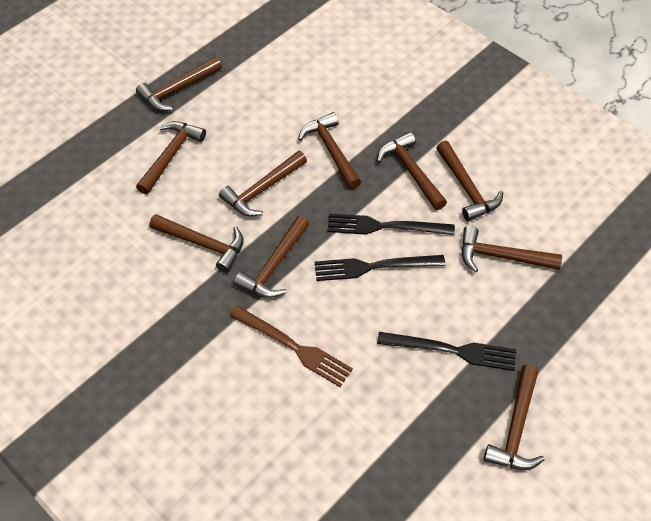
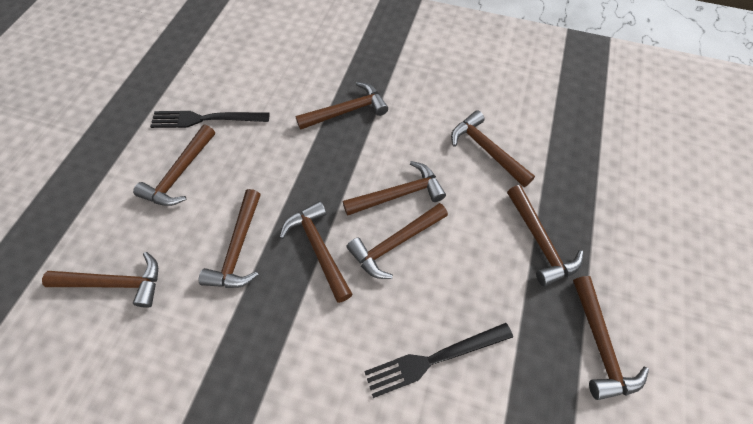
black fork: [315,255,445,281] [327,214,455,235] [377,332,516,371] = 3 -> [150,111,270,128] [364,323,513,398] = 2
brown fork: [229,305,353,387] = 1 -> none = 0

